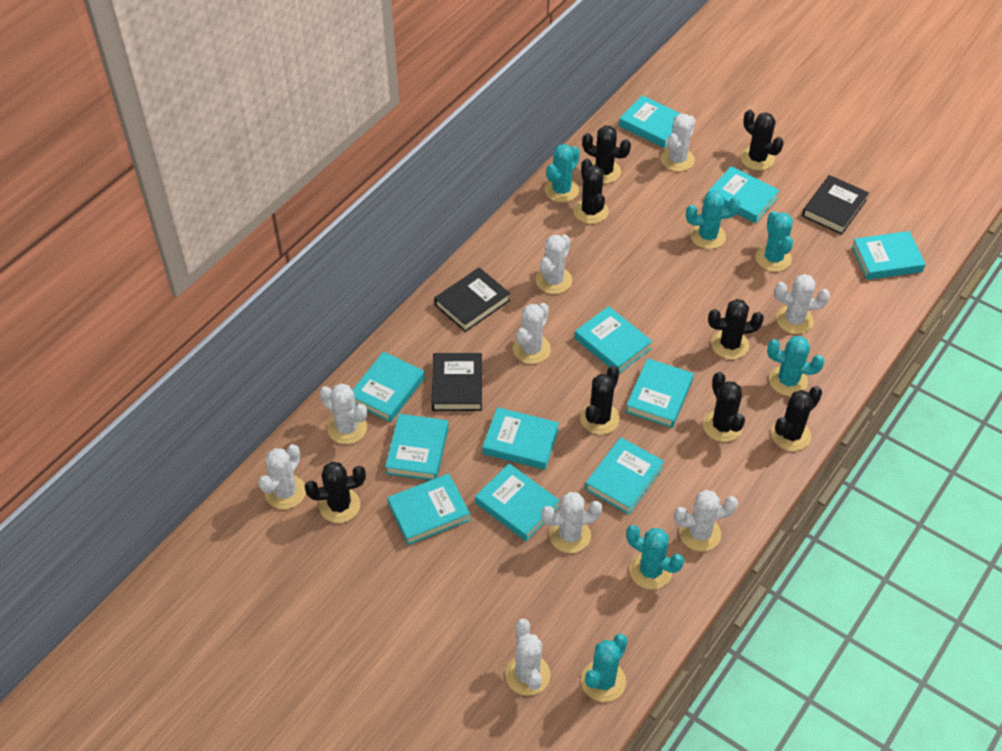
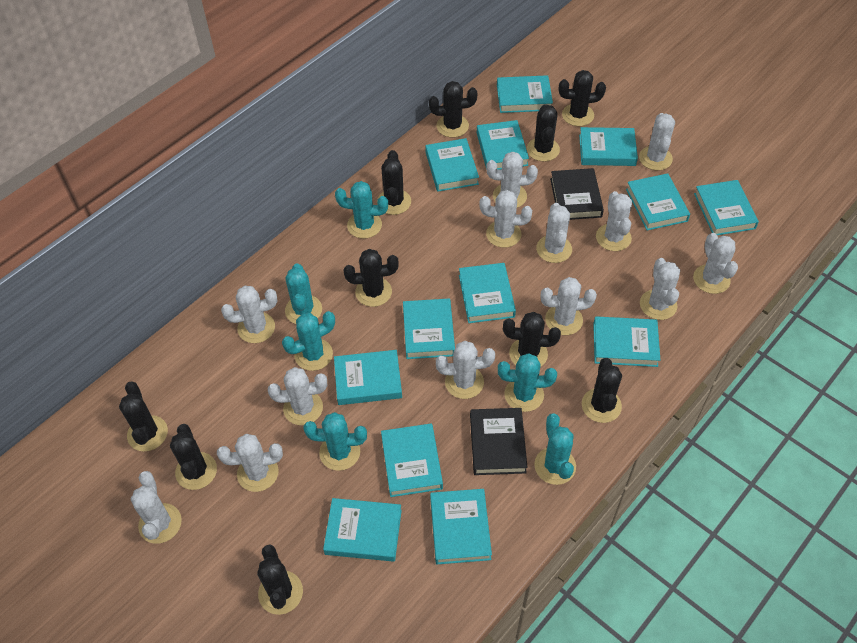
black book: [432,353,482,411] [434,267,510,332] [802,175,869,235] = 3 -> [470,408,527,475] [550,168,604,220] = 2
black cactus: [305,462,366,523] [573,159,608,224] [580,366,620,435] [582,126,631,184] [703,372,745,442] [708,299,764,359] [741,110,784,171] [771,386,822,451] = 8 -> [119,382,168,452] [170,424,217,490] [257,544,303,615] [344,249,399,307] [377,150,411,215] [429,81,477,138] [503,312,561,366] [527,104,560,162] [559,70,606,126] [582,358,622,423] = 10
turquoise book: [352,352,425,422] [385,414,449,480] [388,474,470,545] [475,463,560,541] [482,407,559,470] [575,306,653,373] [585,437,664,514] [619,95,681,148] [626,358,694,428] [708,166,780,223] [852,231,926,280] = 11 -> [323,498,402,562] [334,350,402,405] [381,423,443,497] [403,298,455,359] [425,138,479,192] [430,489,492,564] [459,263,516,323] [477,120,529,170] [497,75,553,113] [579,127,638,166] [593,316,660,367] [626,173,690,230] [694,180,759,235] = 13
white cactus: [258,444,306,509] [320,383,367,444] [505,618,550,696] [513,303,551,364] [536,234,572,294] [541,492,602,553] [661,114,695,172] [674,490,738,551] [774,274,830,334] = 9 -> [131,471,182,544] [217,434,283,492] [221,286,277,343] [268,367,327,425] [436,341,495,399] [479,190,532,248] [486,152,538,208] [536,203,572,263] [540,277,597,335] [596,191,632,251] [639,113,675,170] [640,258,680,320] [693,233,738,294] = 13

